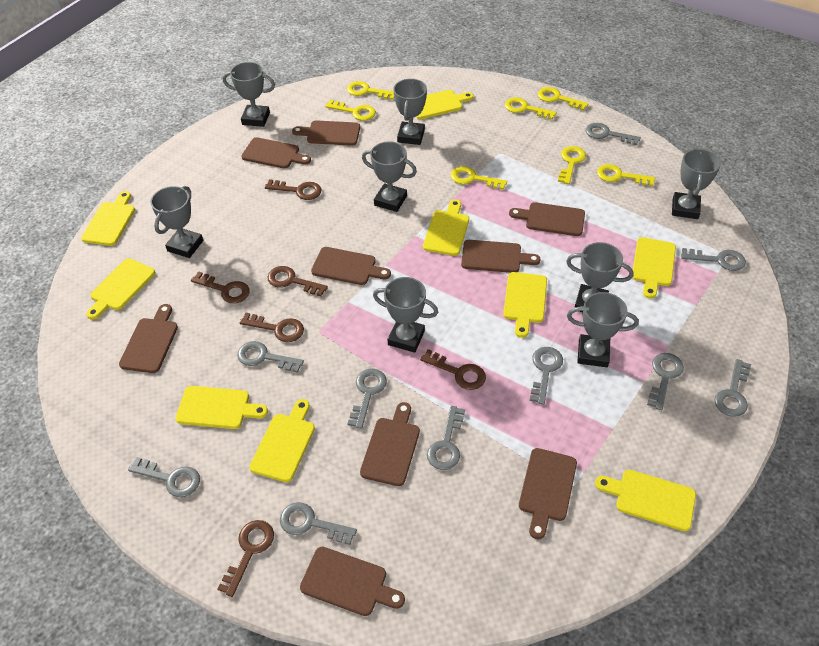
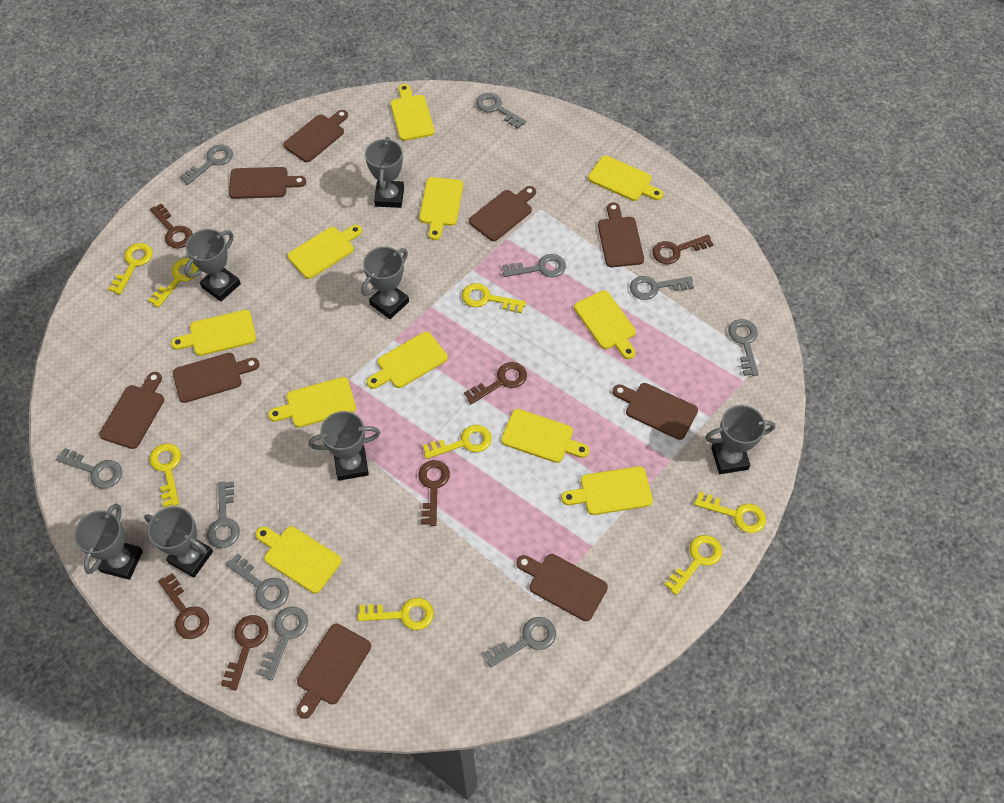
grey trophy: [150,186,203,258] [223,62,275,127] [362,141,417,212] [373,277,438,353] [393,79,427,145] [566,242,634,312] [567,292,639,367] [672,148,721,219] = 8 -> [74,503,143,580] [144,506,213,577] [184,229,241,301] [308,411,380,481] [361,247,409,319] [365,137,404,208] [705,405,775,474] = 7
yellow cutting board: [81,191,135,246] [86,258,155,320] [175,386,268,429] [249,399,315,482] [416,90,474,119] [423,199,469,256] [503,272,547,338] [595,470,696,531] [632,237,676,299] = 9 -> [171,310,256,356] [256,526,342,593] [268,377,356,428] [288,225,362,279] [367,332,448,389] [390,84,435,141] [419,177,463,240] [501,409,589,463] [561,466,653,515] [574,290,636,359] [588,156,663,201] = 11
yellow key: [325,100,376,121] [347,81,394,100] [451,166,507,190] [505,98,557,120] [538,87,588,111] [558,146,586,184] [597,164,655,186] = 7 -> [108,243,153,295] [148,258,199,308] [149,443,181,507] [358,598,434,630] [423,425,492,459] [462,283,526,313] [664,535,722,595] [694,492,766,533] = 8

